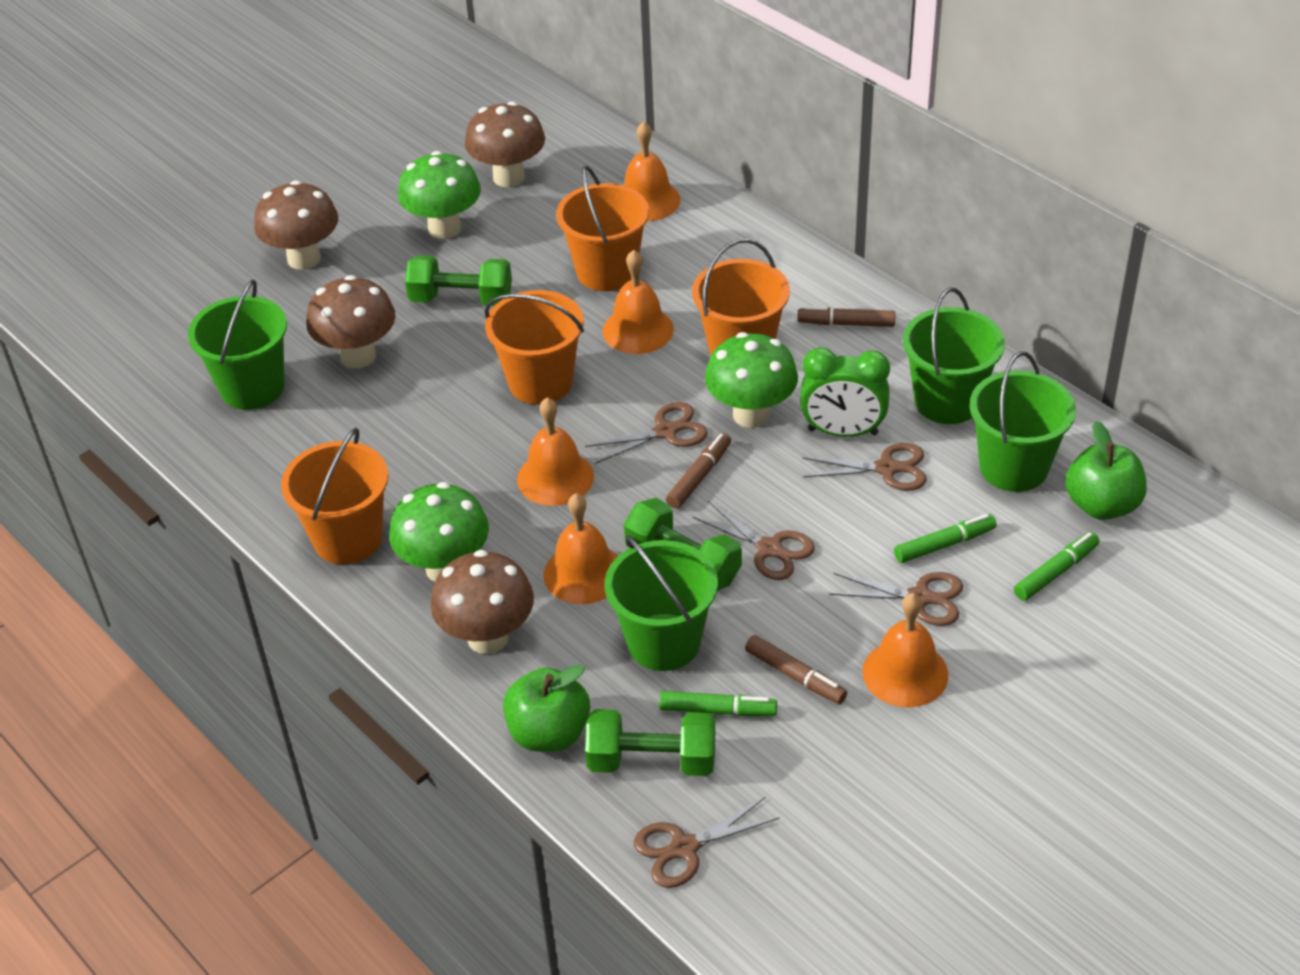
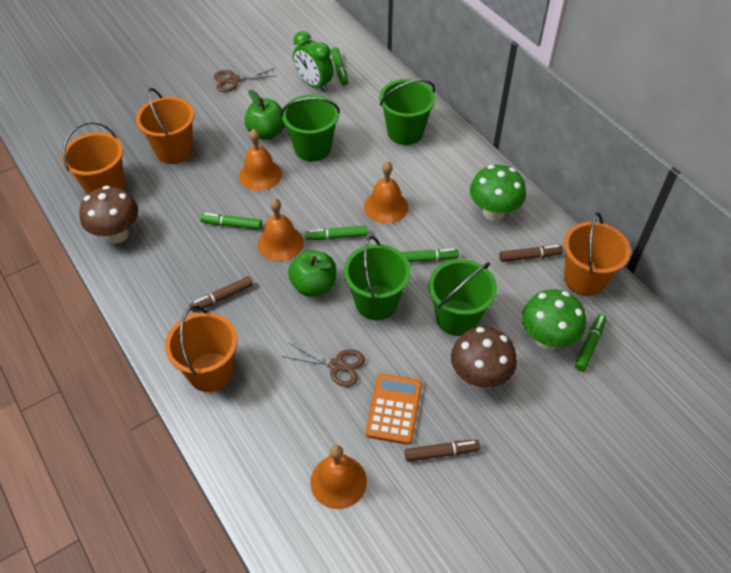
brown mushroom: [254,180,338,270] [306,275,396,368] [431,550,534,654] [465,101,545,187] = 4 -> [79,185,138,244] [451,327,517,389] = 2
brown scissors: [585,402,708,464] [634,797,780,888] [693,501,815,580] [803,443,927,491] [829,572,963,626] = 5 -> [214,69,274,92] [282,343,365,387] = 2
green dumbbell: [405,255,512,306] [585,709,715,776] [624,498,742,591] = 3 -> none = 0
green marker: [659,691,777,716] [894,514,997,563] [1014,532,1099,601] = 3 -> [200,213,262,230] [305,226,368,240] [331,47,348,85] [401,249,459,262] [575,314,607,371] = 5
green mushroom: [389,482,489,582] [398,151,481,239] [705,332,798,428] = 3 -> [470,165,526,221] [522,290,586,350] = 2
orange bell: [517,397,594,506] [543,493,618,604] [603,250,674,354] [624,121,681,221] [863,593,948,707] = 5 -> [239,129,282,191] [258,198,304,261] [310,445,367,509] [364,161,408,224] = 4
orange calculator: none = 0 -> [366,374,422,445] = 1

